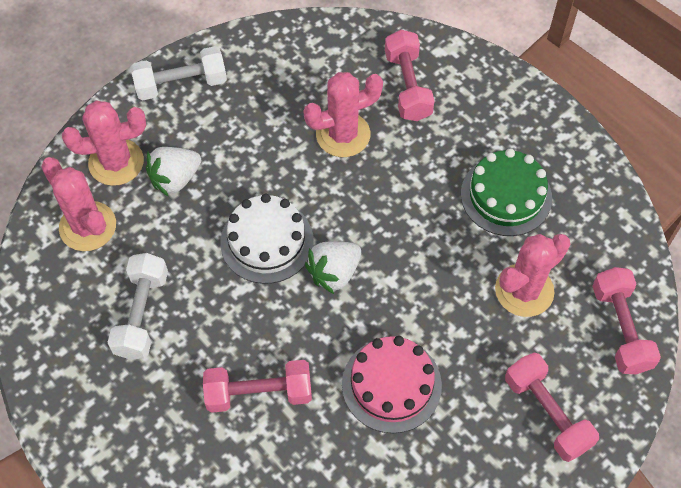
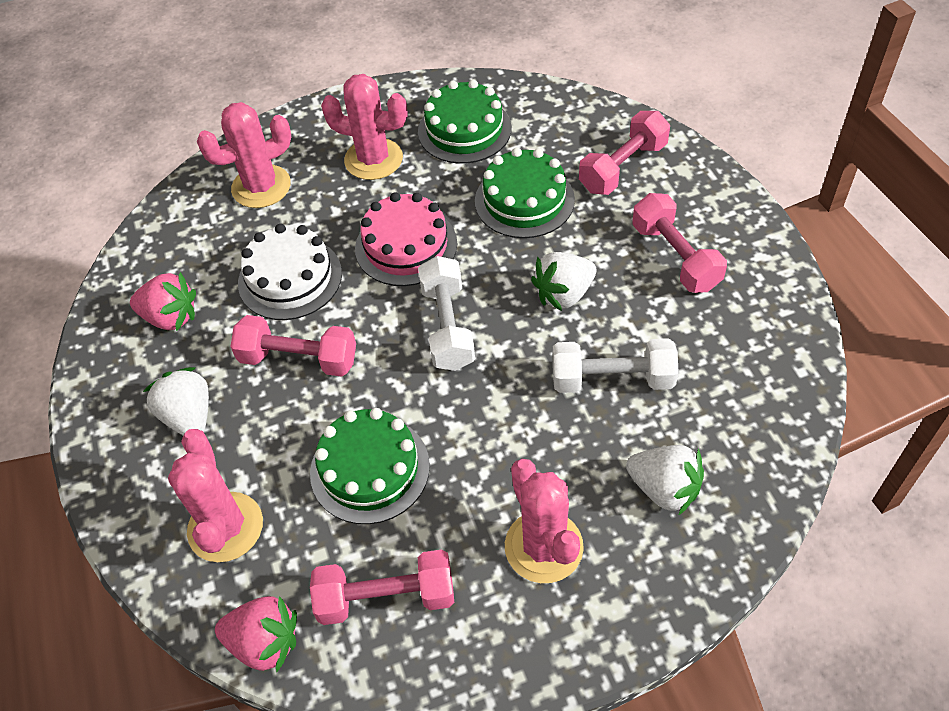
green cake: [461,149,552,236] = 1 -> [310,408,430,524] [418,80,511,164] [475,148,575,238] = 3
pink strawberry: none = 0 -> [130,272,196,331] [215,596,297,672] = 2
white strawberry: [146,147,201,197] [305,241,361,294] = 2 -> [143,367,209,435] [531,252,597,311] [626,445,704,516] = 3

